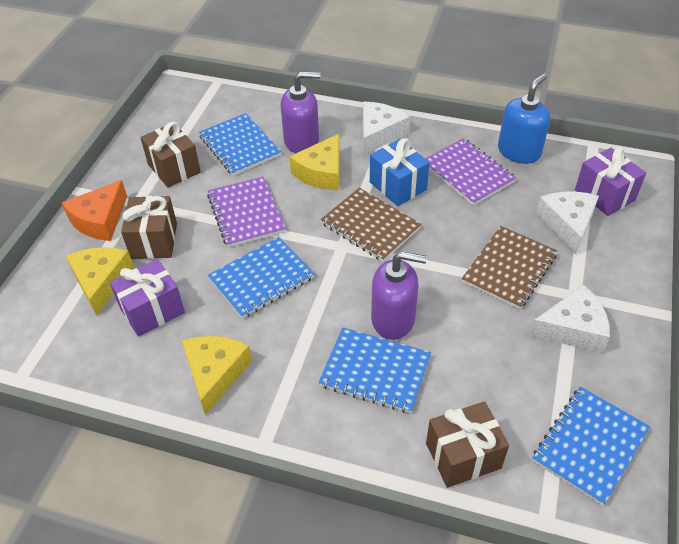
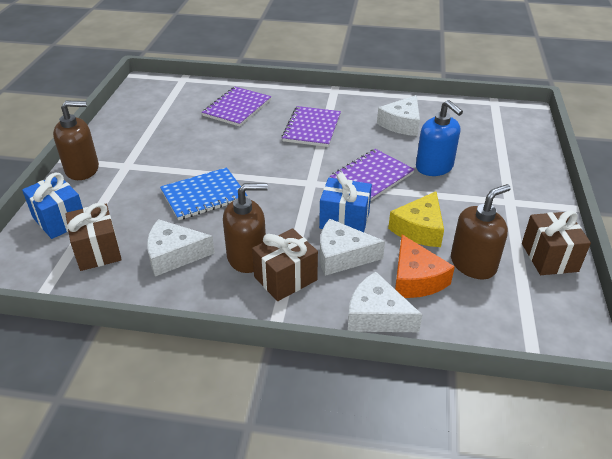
blue gift: [370,138,430,206] = 1 -> [22,172,83,239] [319,173,372,232] = 2
blue notebook: [199,113,281,176] [208,237,315,319] [318,328,431,413] [532,387,650,506] = 4 -> [160,167,247,220] = 1
brown notebook: [320,188,421,262] [462,226,557,309] = 2 -> none = 0
brown soap dispenser: none = 0 -> [53,100,99,180] [223,183,268,273] [451,184,511,279] = 3
purple gift: [110,259,185,337] [575,147,646,216] = 2 -> none = 0
purple notebook: [207,177,286,247] [425,138,516,206] = 2 -> [202,87,271,127] [281,106,341,147] [330,149,415,201] = 3
purple soap dispenser: [281,72,320,153] [371,251,427,340] = 2 -> none = 0
white cheese: [363,102,410,155] [530,285,610,353] [536,191,599,254] = 3 -> [147,219,215,276] [320,219,385,276] [348,272,423,332] [377,95,420,136] = 4
yellow cheese: [66,247,134,316] [182,336,252,415] [289,134,339,190] = 3 -> [388,191,444,247] = 1

